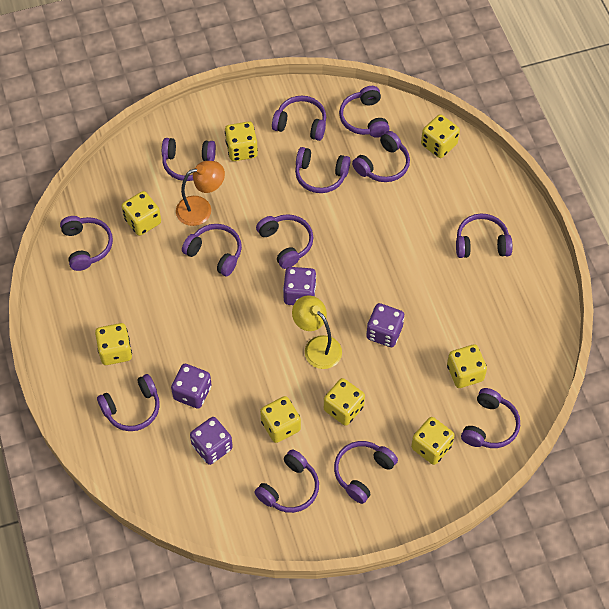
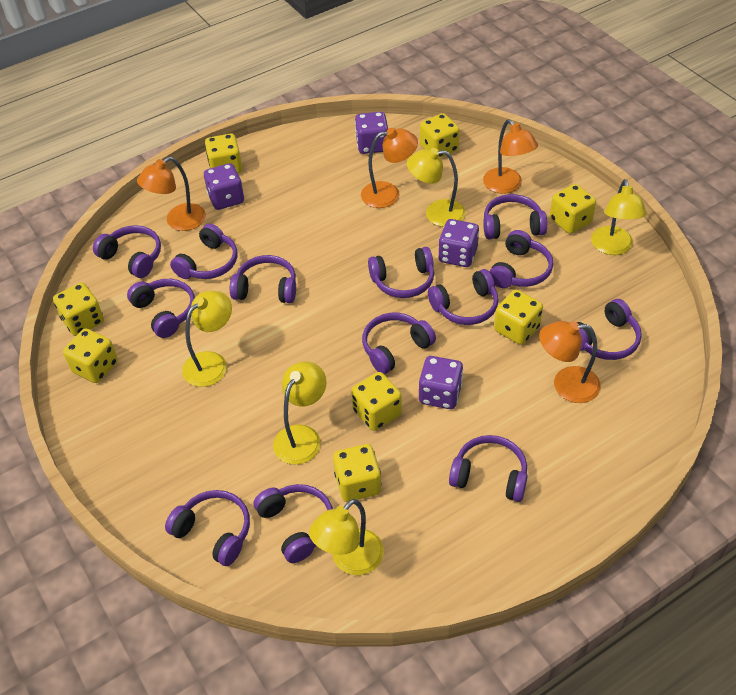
orange lamp: [176,161,225,226] = 1 -> [137,157,206,231] [361,128,418,208] [483,119,538,194] [539,321,601,403] = 4
yellow lamp: [292,295,342,369] = 1 -> [182,291,232,387] [273,361,327,465] [309,499,384,575] [407,148,466,227] [591,179,646,255] = 5

